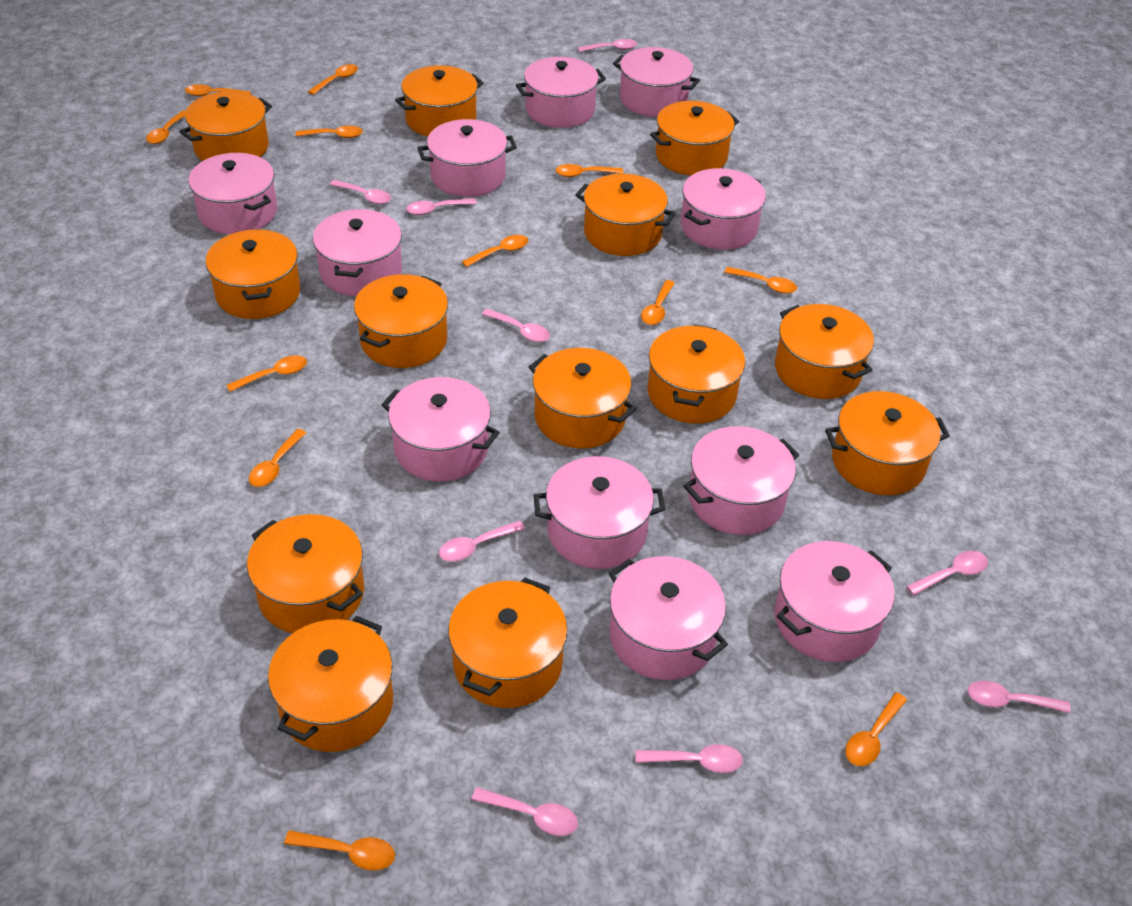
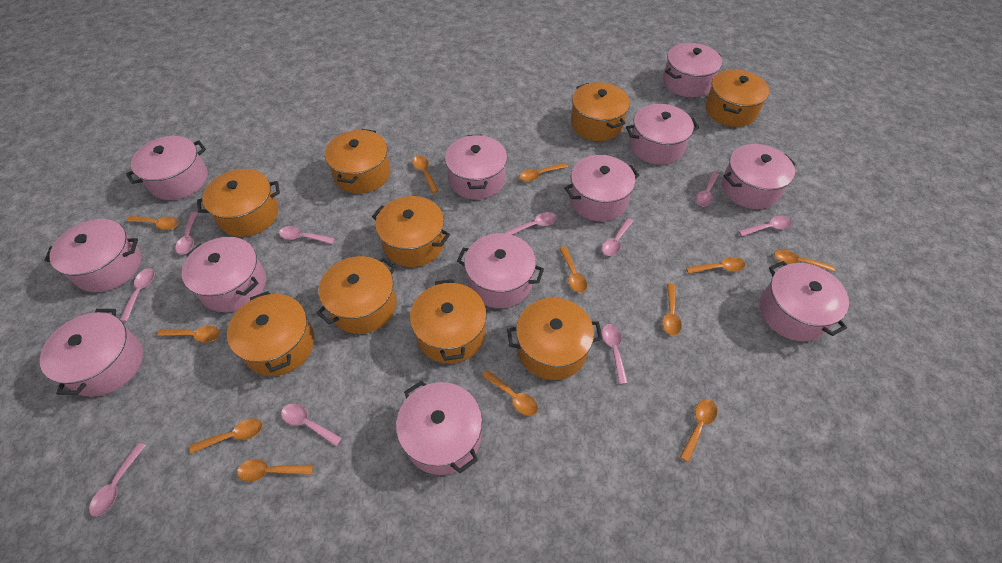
orange pot: [180,91,272,161] [206,229,300,319] [247,514,364,633] [268,616,393,752] [354,274,448,368] [395,65,483,137] [448,577,567,708] [529,348,637,448] [575,174,676,256] [647,325,745,424] [650,101,739,175] [775,304,874,399] [825,391,950,495] = 13 -> [197,169,280,237] [227,291,314,376] [316,256,397,334] [325,129,390,194] [372,196,450,267] [410,279,487,364] [507,298,603,380] [571,82,630,141] [705,70,770,127] = 9
pink pot: [188,153,277,234] [313,209,402,296] [381,377,500,481] [418,119,517,197] [516,57,606,128] [534,456,666,569] [609,556,728,680] [613,47,700,117] [681,168,766,250] [684,426,799,535] [774,541,895,662] = 11 -> [40,309,143,397] [44,219,141,292] [126,136,208,200] [182,237,266,312] [396,380,482,475] [445,135,507,200] [457,233,544,308] [564,155,640,221] [626,104,699,165] [663,43,722,97] [722,144,796,209] [760,261,849,341] = 12
pink spoon: [330,180,391,204] [406,198,477,215] [439,521,525,562] [471,787,578,836] [482,309,550,342] [578,39,637,52] [636,744,743,773] [906,551,988,595] [968,681,1071,713] = 9 -> [89,443,146,517] [120,268,155,322] [175,212,198,255] [279,226,335,244] [281,403,342,446] [504,212,557,235] [602,218,634,256] [602,324,628,384] [696,172,719,207] [738,216,792,237] = 10

